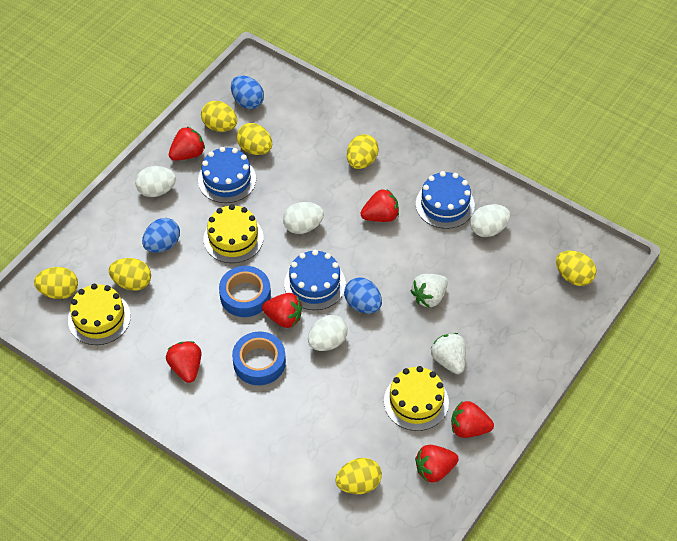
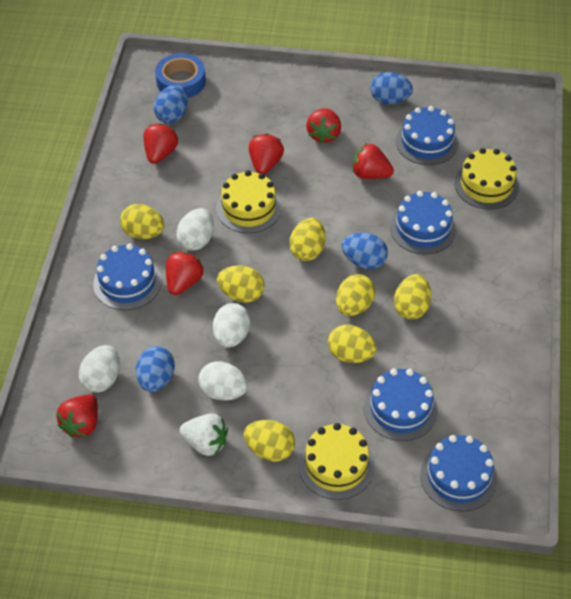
blue cake: [198,147,256,203] [284,250,346,310] [416,171,475,229] = 3 -> [93,244,162,310] [364,368,438,441] [390,191,457,254] [396,106,458,165] [420,435,497,512] = 5
blue egg: [142,218,180,253] [231,75,264,109] [344,277,382,314] = 3 -> [136,346,175,392] [154,85,188,123] [342,232,388,269] [370,72,413,104] = 4
blue tape: [219,266,271,317] [232,331,286,385] = 2 -> [155,53,206,98] = 1
white strawberry: [410,274,448,308] [431,333,466,374] = 2 -> [180,413,228,456] = 1

